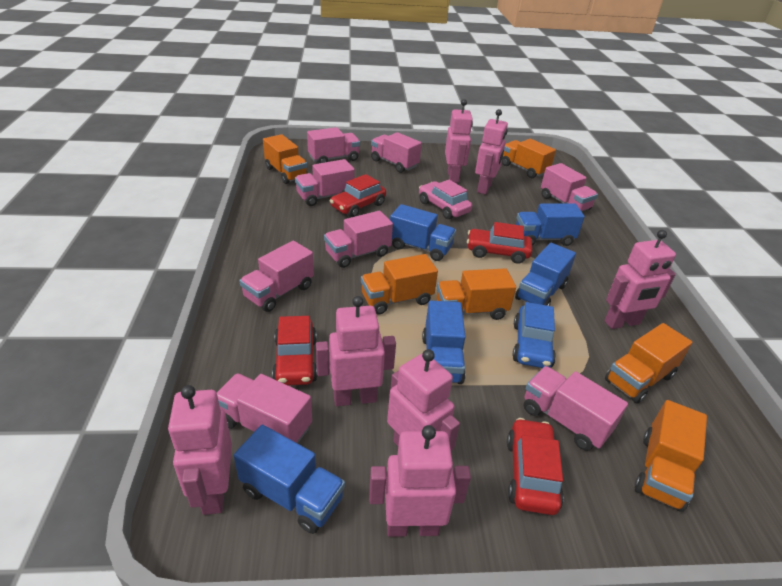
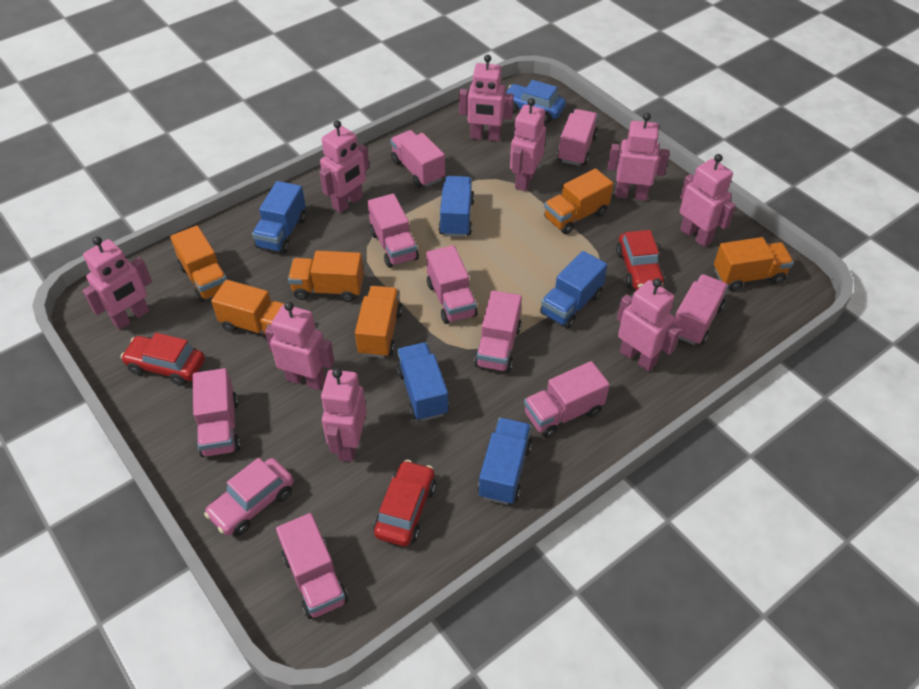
pink robot: [168,385,232,515] [316,296,396,406] [369,425,471,537] [387,349,460,451] [445,99,473,183] [475,109,508,194] [605,230,676,329] = 7 -> [82,236,152,330] [265,301,335,390] [319,120,369,213] [321,368,366,462] [459,55,514,141] [510,98,546,191] [608,113,669,201] [617,278,681,371] [680,154,736,247] = 9
pink truck: [217,373,312,443] [239,241,314,312] [295,159,355,206] [307,127,360,164] [324,211,393,268] [371,132,422,173] [524,366,628,451] [541,163,598,212] = 8 -> [193,368,241,457] [276,513,348,619] [368,193,419,268] [390,130,445,188] [426,245,477,324] [474,290,522,372] [524,361,610,438] [557,109,598,166] [673,274,728,345] = 9
red car: [272,316,317,386] [330,174,386,217] [467,222,532,264] [507,418,564,515] = 4 -> [120,333,205,386] [373,460,436,546] [616,230,665,290] = 3

